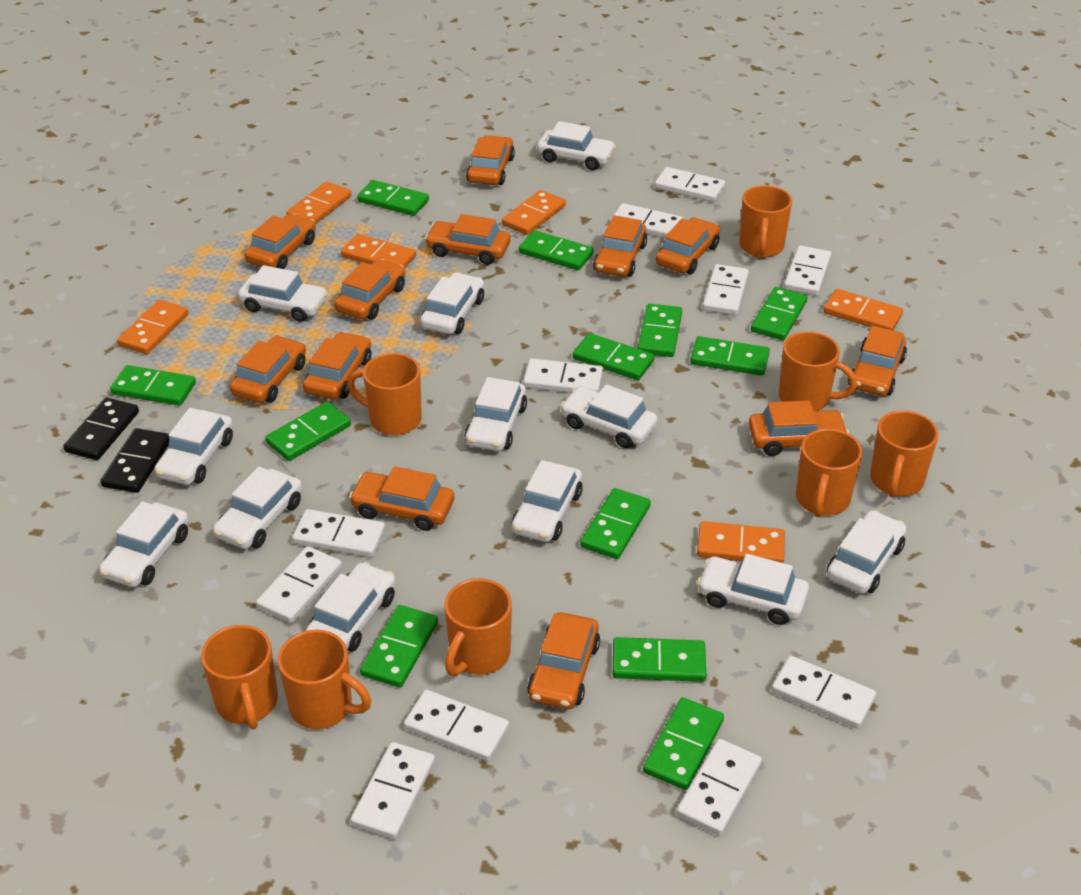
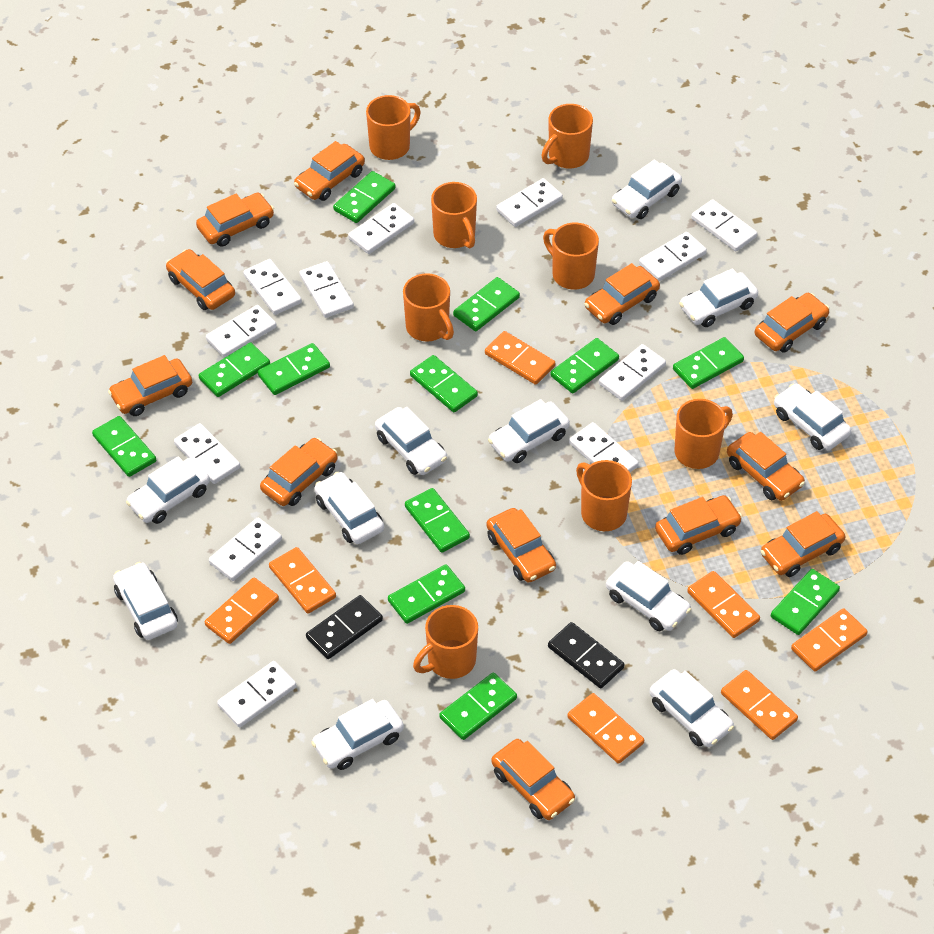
orange domino: [117,300,188,354] [287,182,351,225] [341,234,416,268] [502,190,566,235] [697,521,785,563] [824,289,903,330] = 6 -> [205,578,279,644] [269,547,336,614] [485,331,555,385] [568,693,644,764] [687,571,760,638] [721,670,798,740] [791,608,868,672] = 7
white car: [99,501,189,587] [154,408,233,485] [213,467,302,549] [238,265,328,322] [306,562,396,652] [420,272,484,334] [464,377,527,451] [511,460,583,542] [537,121,616,170] [560,384,658,448] [697,554,809,625] [827,510,906,594] = 12 -> [113,562,178,640] [126,456,210,524] [311,699,404,770] [314,472,384,544] [375,407,447,475] [488,399,570,463] [606,561,691,631] [612,160,682,219] [649,669,734,747] [679,268,758,327] [774,384,851,450] = 11
white domino: [256,546,342,623] [292,509,385,557] [350,742,435,839] [404,690,509,761] [523,358,603,393] [611,203,683,238] [655,167,725,202] [676,739,762,835] [702,264,749,315] [772,656,876,729] [784,245,831,296] = 11 -> [174,423,240,484] [206,305,277,358] [209,517,282,581] [217,661,296,728] [243,259,302,315] [299,261,354,318] [348,203,414,254] [496,178,563,227] [569,422,639,472] [599,344,666,401] [639,232,707,281] [691,199,757,251] = 12

